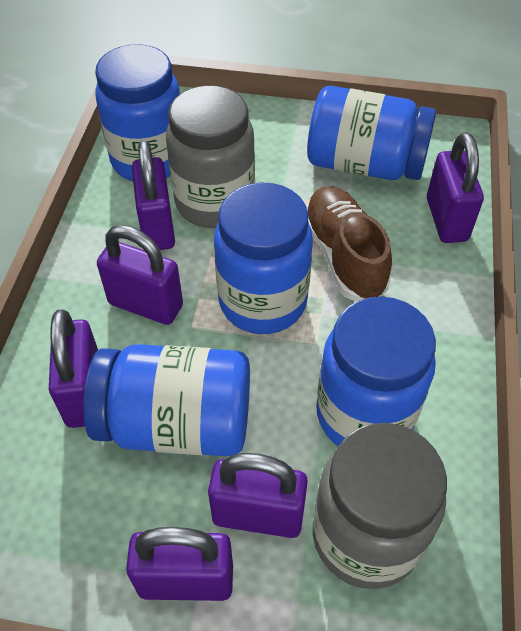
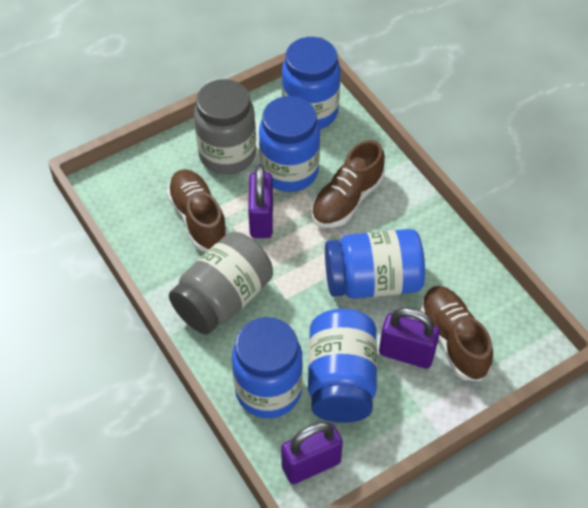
brown shoe: [306,186,392,301] = 1 -> [167,169,228,251] [311,140,385,228] [420,286,493,381] = 3
purple padlock: [49,309,98,428] [97,225,183,325] [126,527,233,601] [132,140,175,250] [208,453,308,538] [427,133,484,243] = 6 -> [248,165,273,238] [281,422,343,484] [379,307,440,369] = 3

